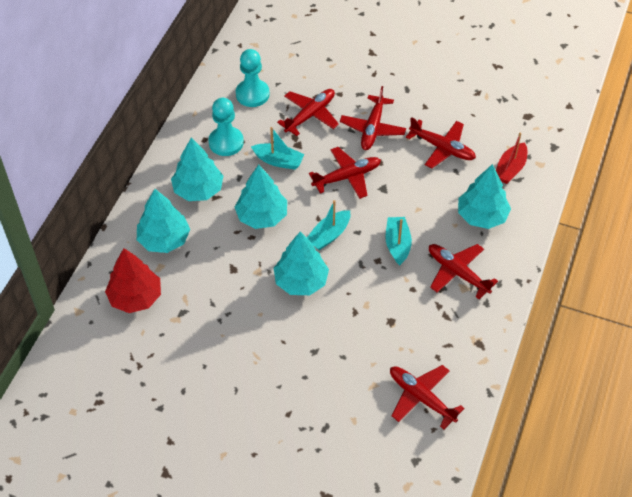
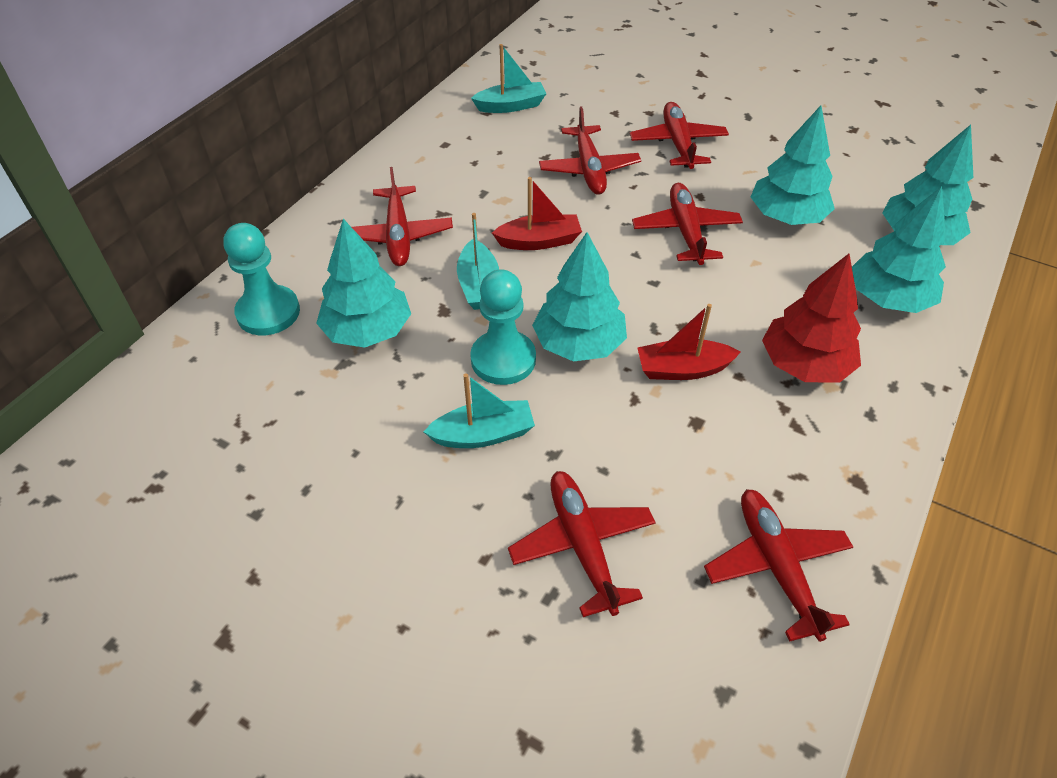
red boat: [496,133,527,184] = 1 -> [492,177,582,250] [637,304,741,380] = 2

